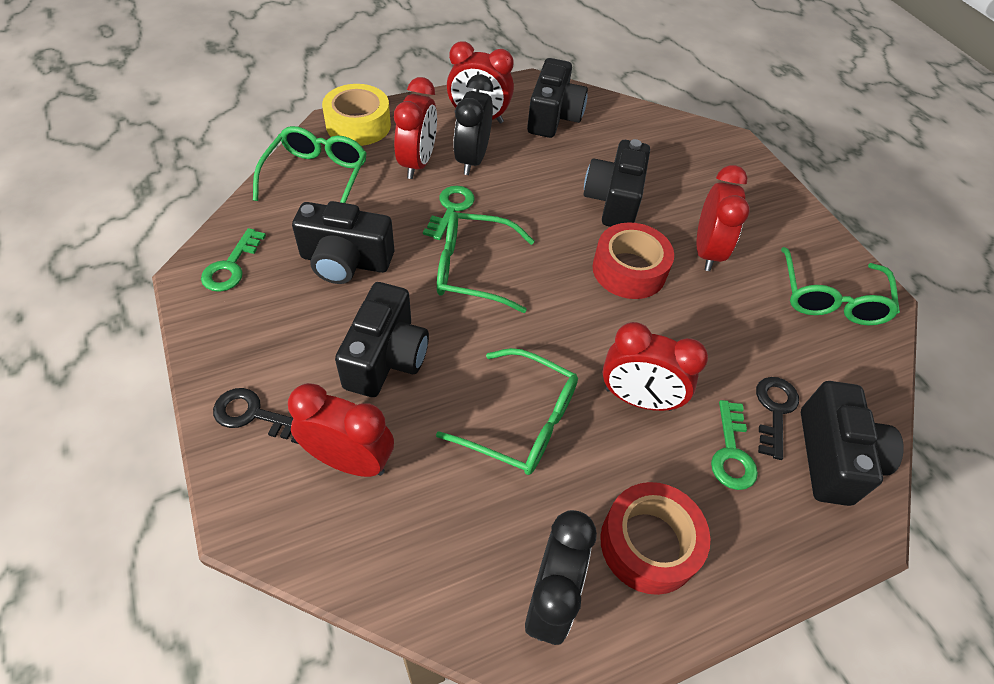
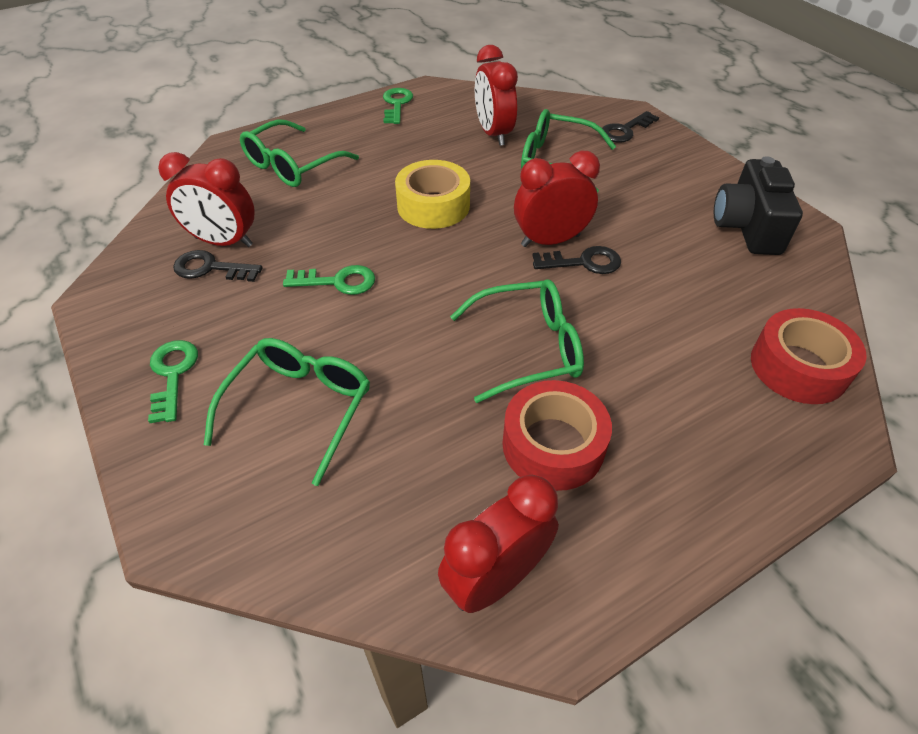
black camera: [292,201,394,284] [335,282,429,397] [527,58,588,138] [583,139,650,227] [801,381,904,506] = 5 -> [714,156,803,255] = 1
black clock: [453,74,493,175] [525,510,597,645] = 2 -> none = 0
black key: [213,388,298,444] [756,377,799,460] = 2 -> [173,250,263,282] [532,246,621,274] [602,111,659,143] = 3
red clock: [288,383,394,477] [394,77,437,179] [447,42,514,124] [602,322,708,411] [696,165,750,271] = 5 -> [158,152,255,247] [438,475,559,613] [475,45,518,146] [514,151,600,247] = 4

